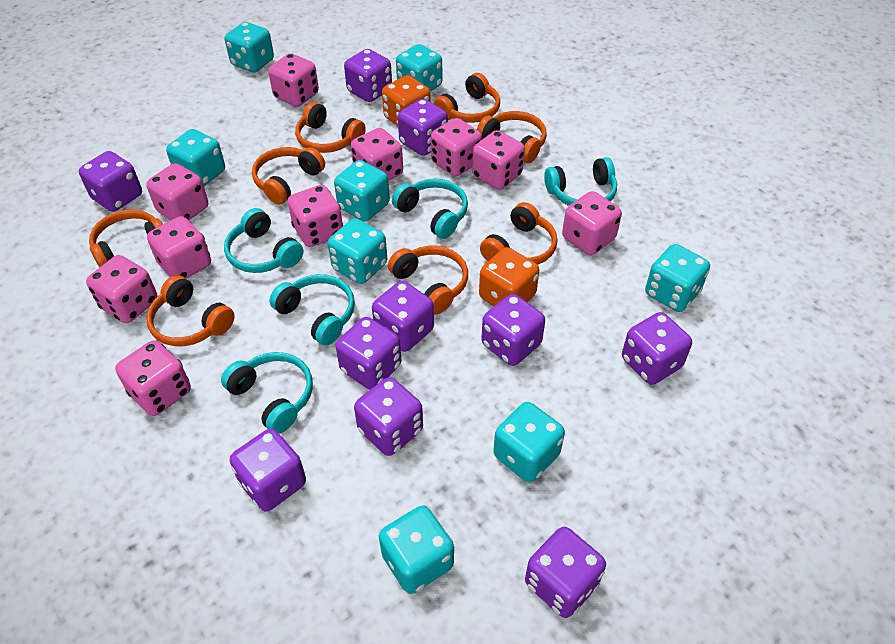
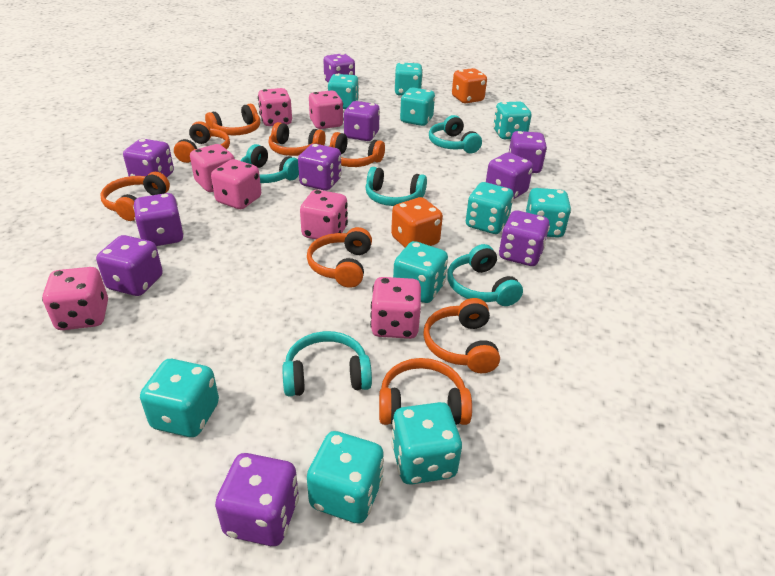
pink dice: [86,255,158,323] [115,340,191,416] [146,163,208,220] [147,216,211,279] [268,53,319,107] [288,185,343,247] [351,128,403,181] [431,118,482,177] [472,130,525,190] [562,191,622,255] = 10 -> [42,267,108,330] [190,144,235,192] [211,159,261,209] [258,88,292,126] [300,190,348,239] [309,90,343,129] [370,277,421,339] = 7
turquoise dice: [166,129,225,186] [225,22,274,73] [328,218,387,284] [334,160,390,221] [379,505,454,594] [396,44,442,92] [493,402,565,482] [645,244,710,312] = 8 -> [140,359,219,437] [307,431,384,524] [328,74,359,109] [391,402,462,485] [393,241,448,303] [395,62,423,96] [400,87,435,126] [466,182,514,234] [493,101,532,139] [525,188,571,238] = 10

